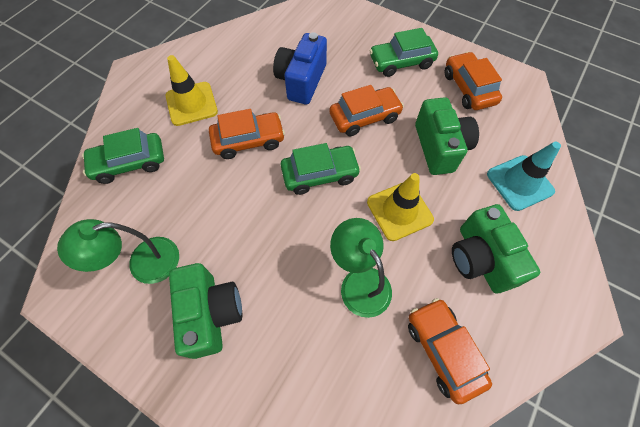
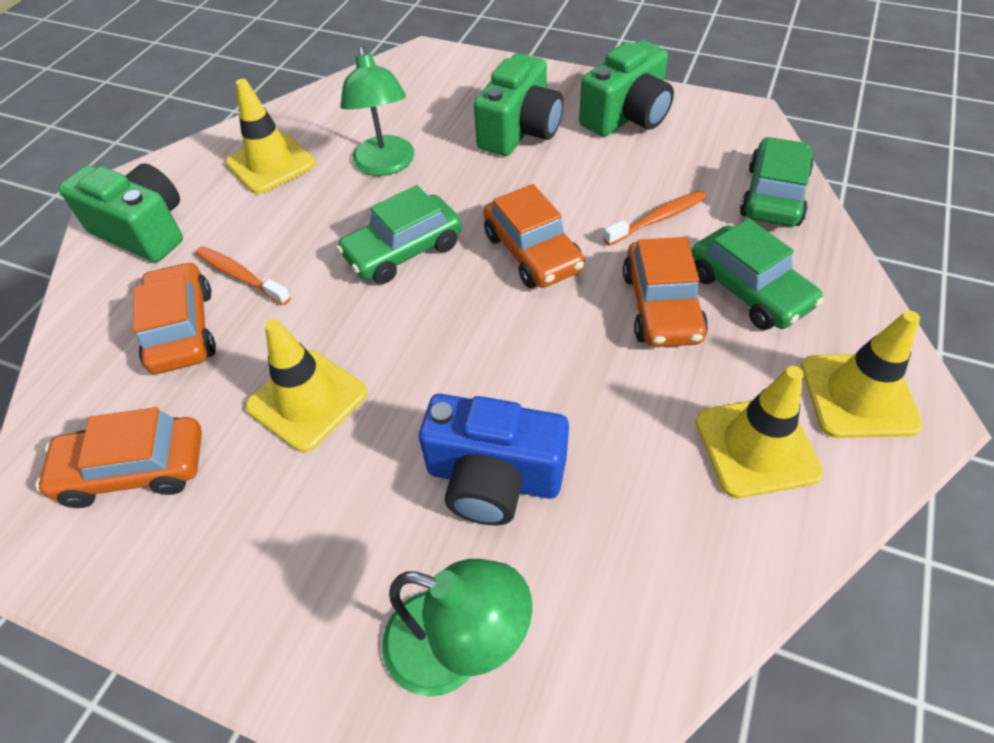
orange toothbrush: none = 0 -> [196,246,291,305] [603,191,706,246] = 2
turquoise traffic cone: [487,142,561,211] = 1 -> none = 0
yellow traffic cone: [166,55,218,126] [367,173,434,241] = 2 -> [225,79,315,194] [245,319,368,452] [696,366,823,498] [801,311,923,438] = 4

